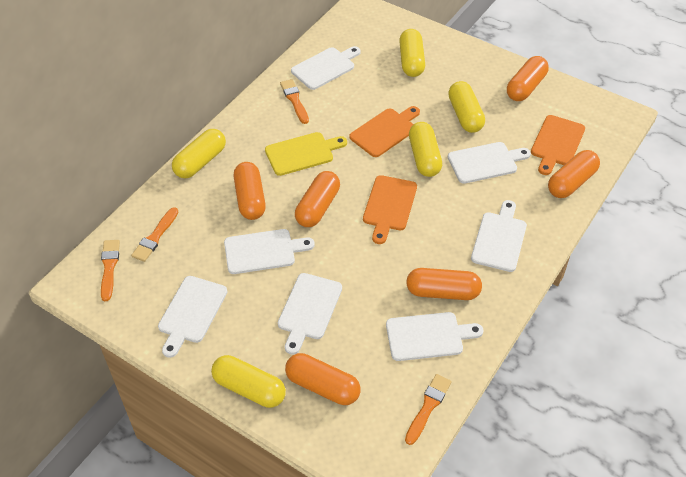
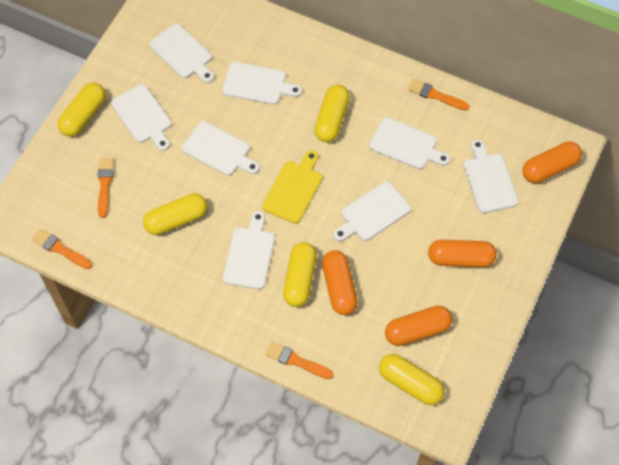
orange capsule: [234,162,266,220] [285,353,360,405] [295,171,340,227] [406,268,482,300] [507,56,549,101] [548,150,600,198] = 6 -> [322,250,358,315] [385,306,452,346] [428,240,497,267] [522,141,582,183] = 4
orange cutting board: [349,106,420,157] [363,175,417,244] [531,115,585,175] = 3 -> none = 0
white cutting board: [158,276,227,358] [224,229,315,274] [278,273,342,355] [291,46,361,90] [386,312,483,361] [448,142,531,184] [471,200,527,272] = 7 -> [111,84,172,151] [149,24,214,83] [182,121,260,176] [222,62,302,105] [223,211,275,290] [333,181,411,242] [369,117,450,169] [464,139,519,213] = 8

